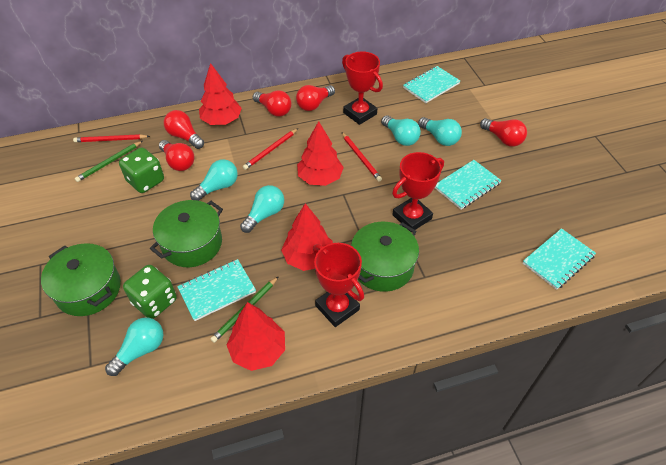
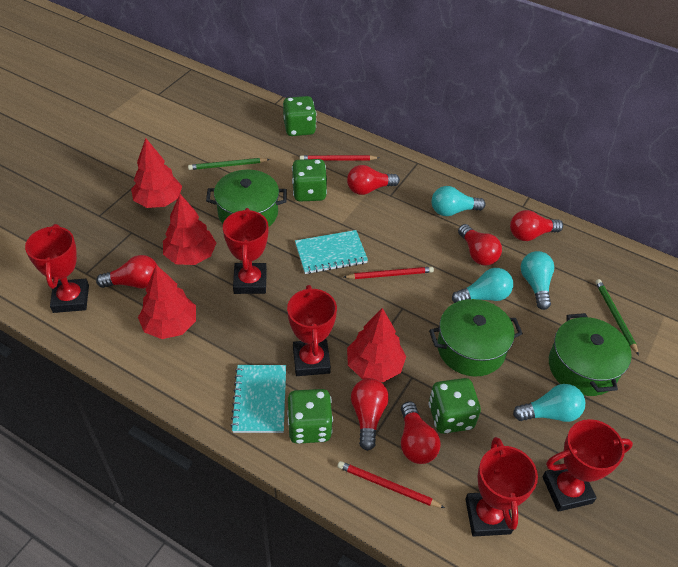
green dice: [119,147,164,193] [123,265,177,319] = 2 -> [283,96,317,136] [287,389,333,444] [292,159,327,202] [429,378,481,434] = 4
red light bulb: [159,140,194,171] [164,110,204,149] [253,90,291,117] [296,85,335,111] [480,118,527,147] = 5 -> [96,255,158,288] [347,165,400,195] [351,378,389,451] [401,402,440,464] [458,224,502,265] [510,210,563,241] = 6
red trophy: [313,243,364,327] [342,51,383,125] [392,152,444,232] = 3 -> [25,224,89,313] [223,208,268,294] [287,285,337,376] [465,437,538,537] [542,419,633,512] = 5
turquoise light bulb: [105,317,164,376] [190,159,238,201] [240,185,284,233] [381,115,421,146] [418,117,462,146] = 5 -> [432,186,486,216] [452,268,513,303] [513,384,585,422] [521,251,554,310] = 4
turquoise notebook: [177,259,256,321] [403,66,460,103] [435,160,502,209] [523,228,596,290] = 4 -> [231,365,286,433] [295,230,368,274] = 2

